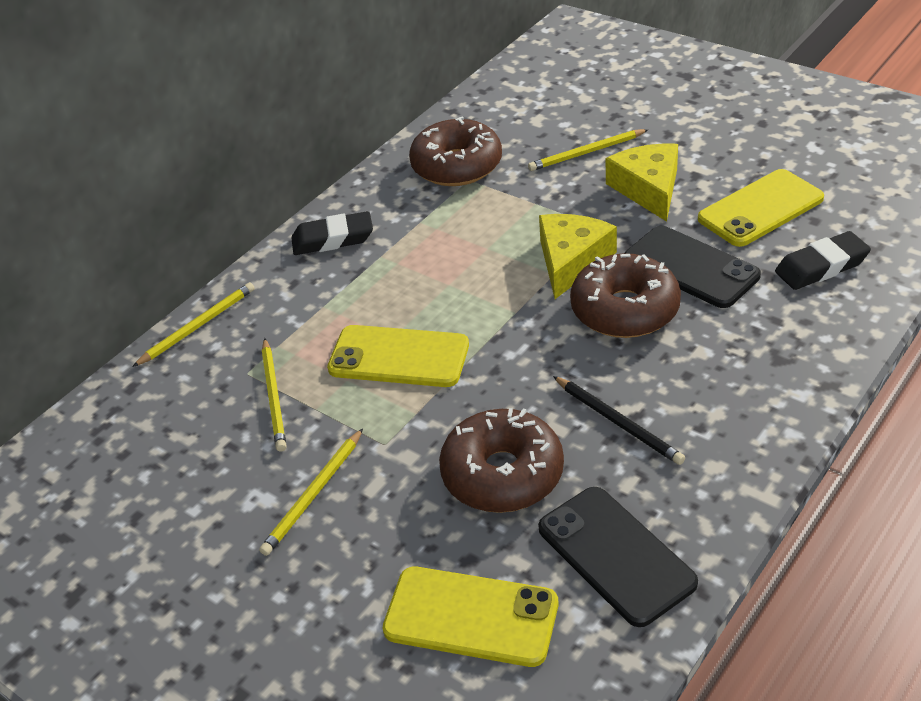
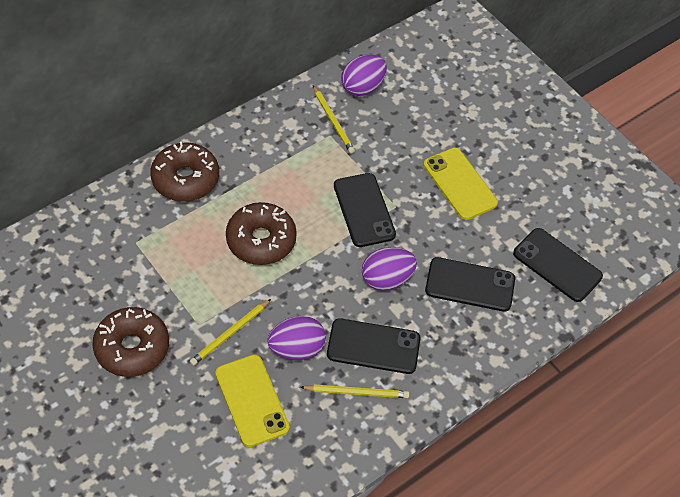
black eraser: [291,211,373,255] [775,231,871,290] = 2 -> none = 0
black pencil: [553,376,685,465] = 1 -> none = 0
black phone: [538,487,698,627] [625,226,761,308] = 2 -> [327,318,421,374] [334,173,396,247] [425,257,515,312] [513,228,603,302] = 4
purple egg: none = 0 -> [267,316,326,360] [341,55,387,96] [362,247,417,291] = 3
yellow cheese: [539,214,617,299] [606,144,678,222] = 2 -> none = 0
yellow pencil: [132,282,255,367] [259,428,363,556] [262,338,287,452] [528,129,649,171] = 4 -> [190,299,271,366] [300,385,409,398] [313,85,355,153] = 3
yellow phone: [327,325,469,387] [382,567,558,667] [698,169,824,247] = 3 -> [216,355,290,447] [423,148,498,220] = 2

